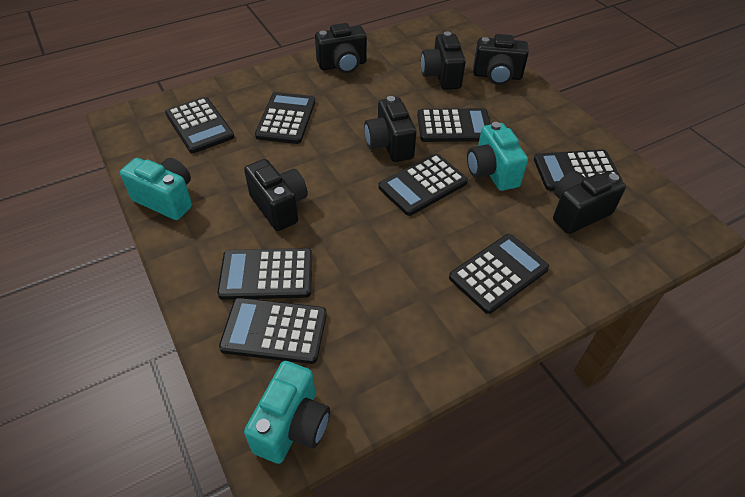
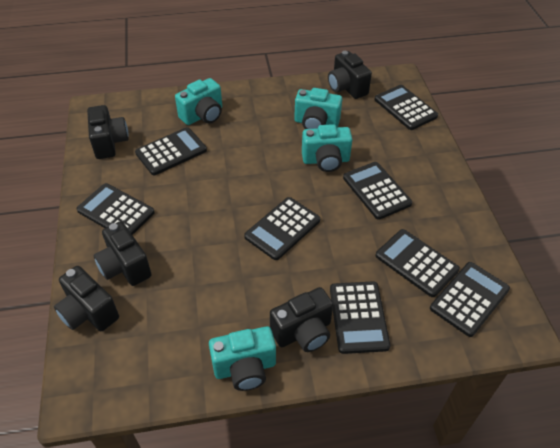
black camera: [244,159,308,231] [315,23,367,73] [364,96,416,162] [421,31,466,90] [473,34,529,85] [553,171,626,234] = 6 -> [54,266,119,331] [87,105,129,159] [93,221,151,286] [270,287,333,352] [328,51,372,99] = 5
turquoise camera: [120,158,192,220] [244,361,330,464] [467,122,528,191] = 3 -> [175,78,222,125] [209,326,276,391] [294,88,342,129] [302,124,353,172] = 4

